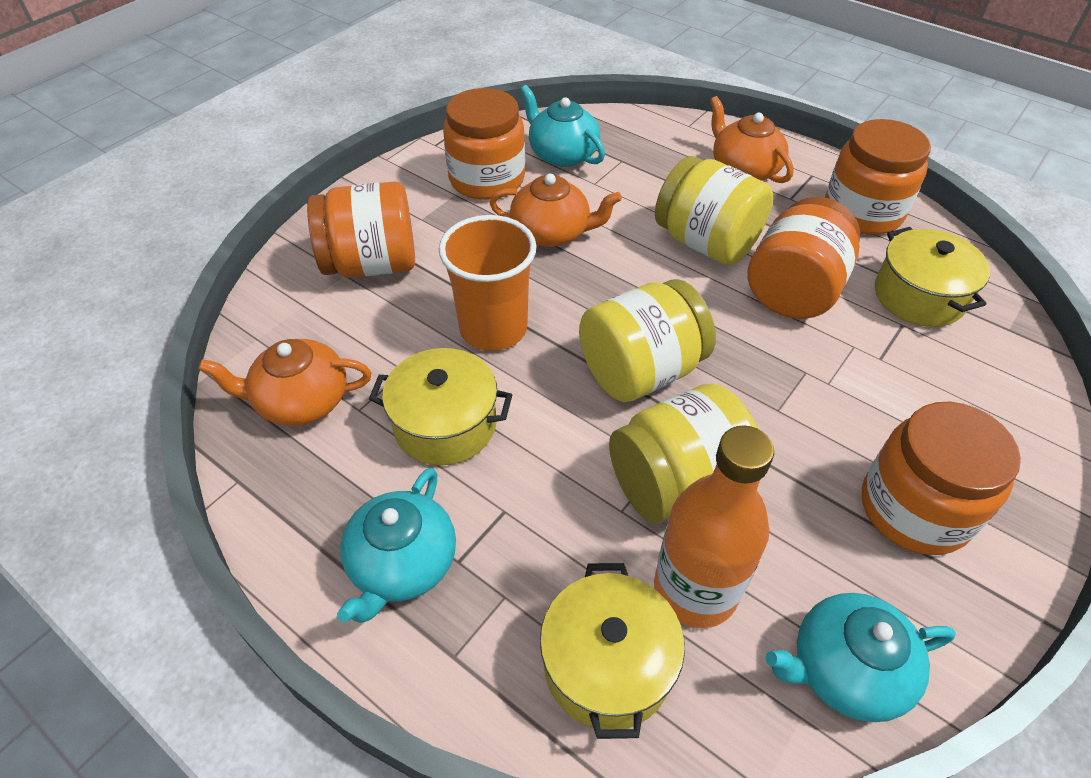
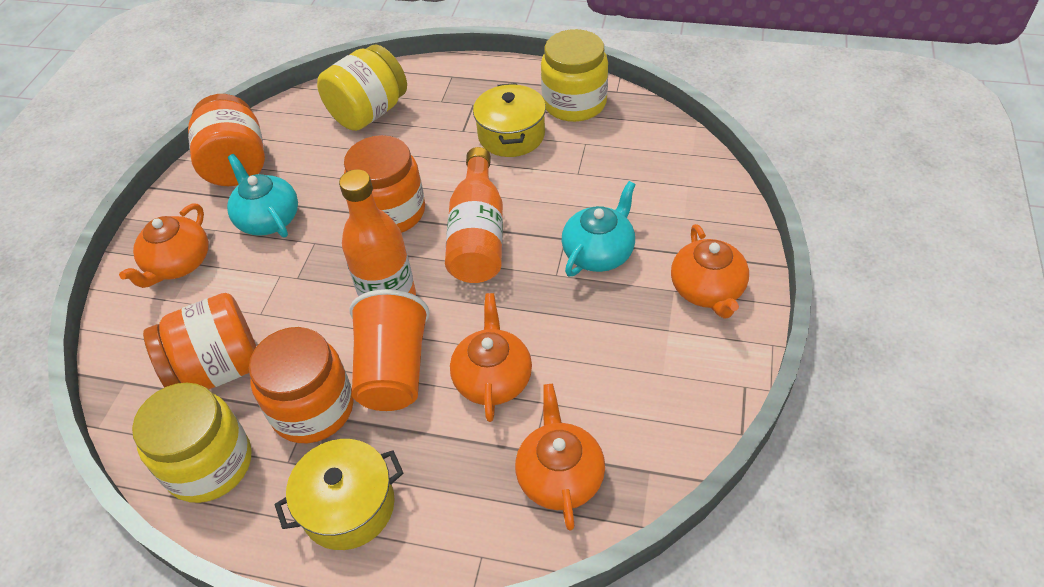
orange bottle: [654,425,774,628] = 1 -> [339,169,416,296] [445,147,503,283] = 2
orange jar: [307,181,415,278] [443,88,525,200] [747,197,860,319] [825,119,931,235] [862,402,1021,555] = 5 -> [143,293,256,390] [188,94,265,186] [249,327,354,443] [344,135,425,233] = 4
orange teapot: [198,339,371,426] [490,174,622,247] [710,96,794,183] = 3 -> [119,204,208,288] [450,293,532,422] [515,384,605,531] [671,224,749,319] = 4
turquoise teapot: [337,468,456,623] [520,85,605,167] [766,593,956,722] = 3 -> [227,154,298,238] [562,181,636,277] = 2
yellow pot: [369,348,512,465] [540,563,685,739] [875,227,990,327] = 3 -> [274,439,403,550] [473,83,546,157] = 2

